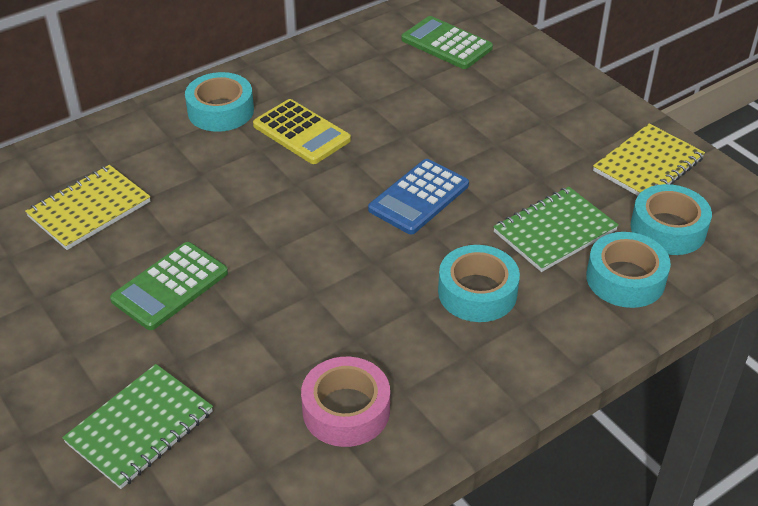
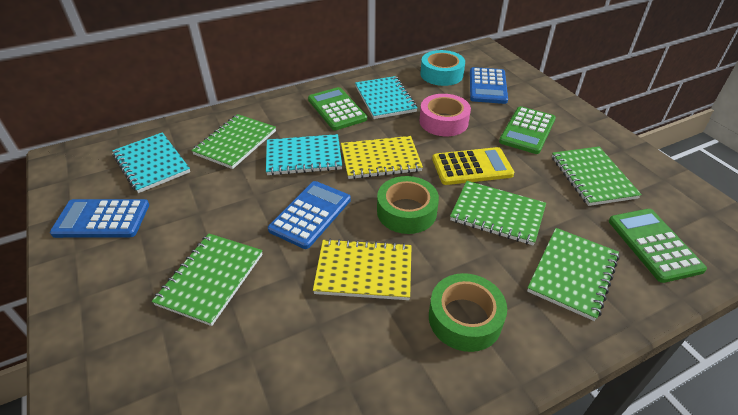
blue calculator: [368,159,469,234] = 1 -> [50,199,149,238] [268,181,351,249] [470,67,508,104] = 3
green calculator: [110,242,228,330] [401,16,493,69] = 2 -> [308,87,367,130] [499,106,556,154] [609,209,707,283] = 3
green notebook: [62,364,213,489] [493,187,619,272] = 2 -> [152,234,263,326] [191,114,276,169] [450,181,546,245] [527,228,619,321] [552,147,642,206] = 5
green tape: none = 0 -> [377,176,439,234] [429,273,507,352] = 2
turquoise notebook: none = 0 -> [112,132,190,193] [266,134,342,176] [355,76,417,119] = 3
turquoise tape: [185,72,254,132] [438,245,520,322] [586,232,671,308] [631,184,712,255] = 4 -> [420,50,465,86] = 1

